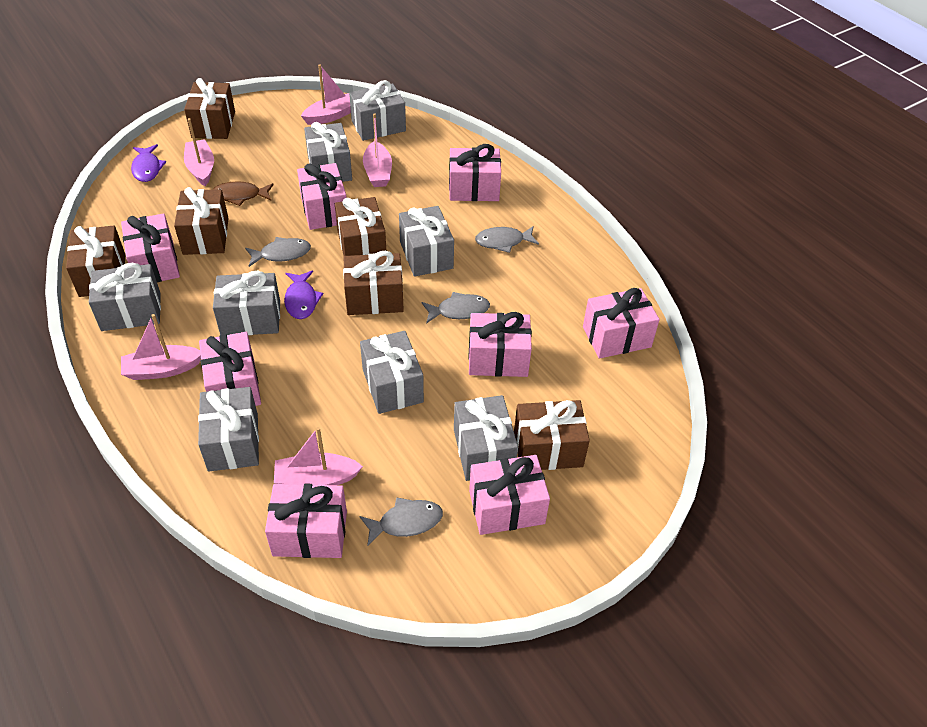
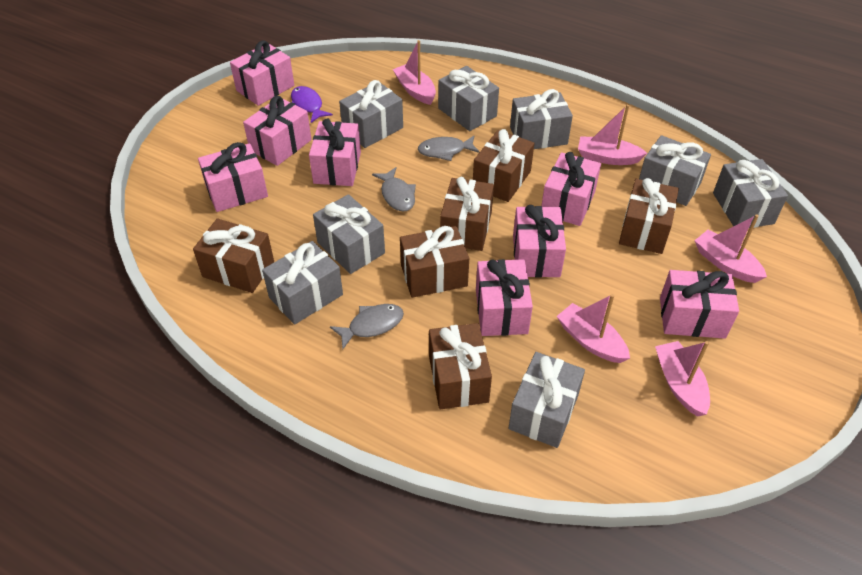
brown fish: [213,181,274,206] = 1 -> none = 0
grey fish: [245,237,311,267] [360,497,443,547] [422,292,490,324] [475,226,539,253] = 4 -> [330,304,404,349] [372,167,416,212] [418,136,480,161] = 3
purple fish: [131,144,166,182] [284,270,323,319] = 2 -> [291,86,333,123] = 1

